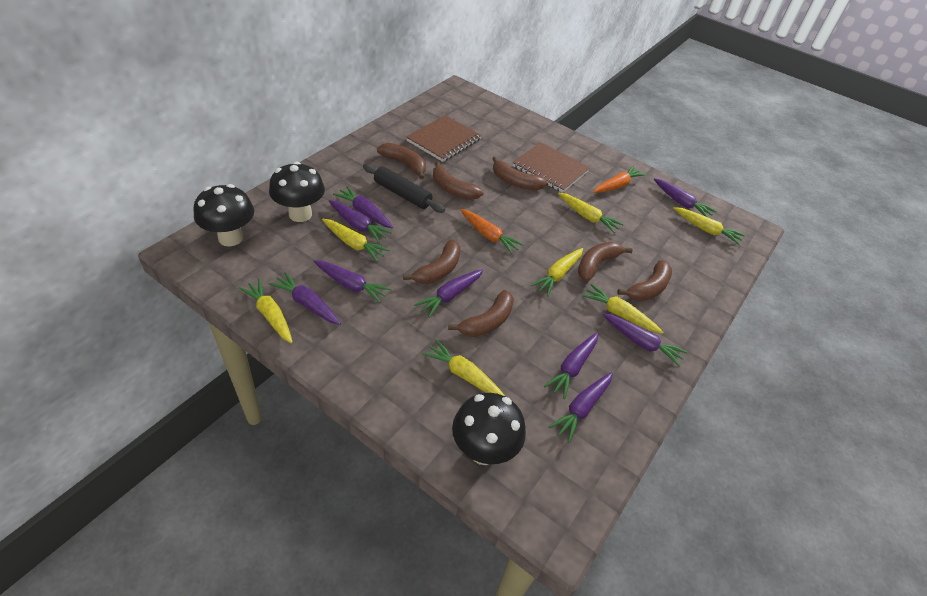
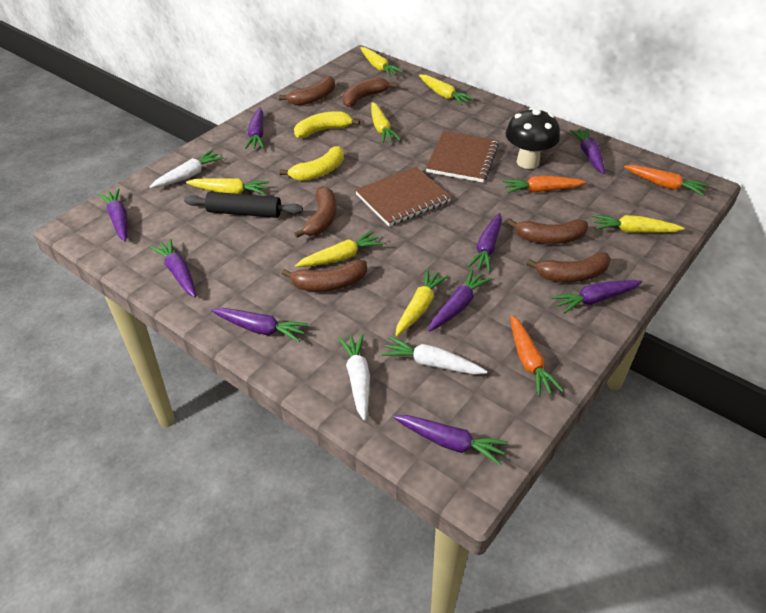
black mushroom: [193,184,254,246] [269,162,325,222] [452,393,526,465] = 3 -> [505,107,560,169] = 1
brown banana: [377,143,426,179] [403,239,461,284] [433,162,484,200] [448,290,514,337] [492,157,547,190] [578,242,633,281] [617,260,672,301] = 7 -> [279,76,335,105] [282,260,367,291] [294,186,337,238] [343,77,397,107] [507,219,588,244] [527,252,611,282] = 6
orange carrot: [460,209,524,254] [593,166,646,193] = 2 -> [503,176,586,193] [510,315,564,397] [624,165,708,196] = 3
white carrot: none = 0 -> [150,150,224,188] [338,334,370,421] [381,336,487,375] = 3
yellow banana: none = 0 -> [280,146,344,181] [294,111,360,138] = 2

